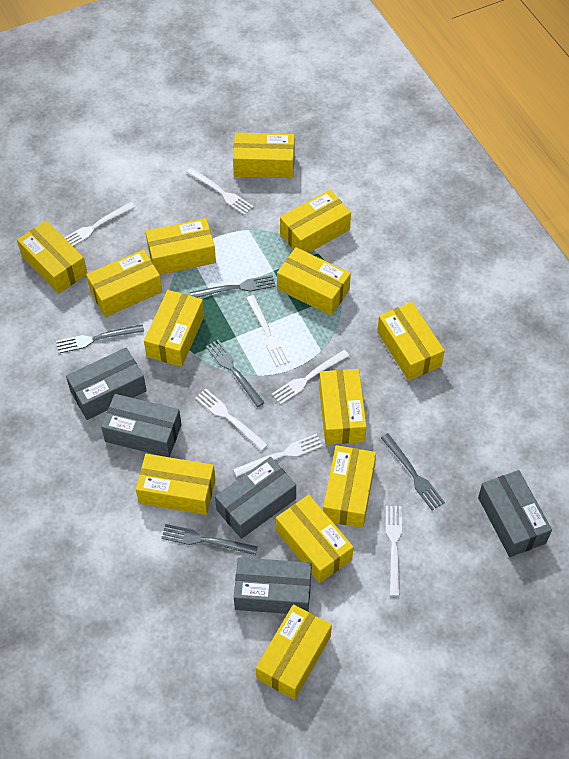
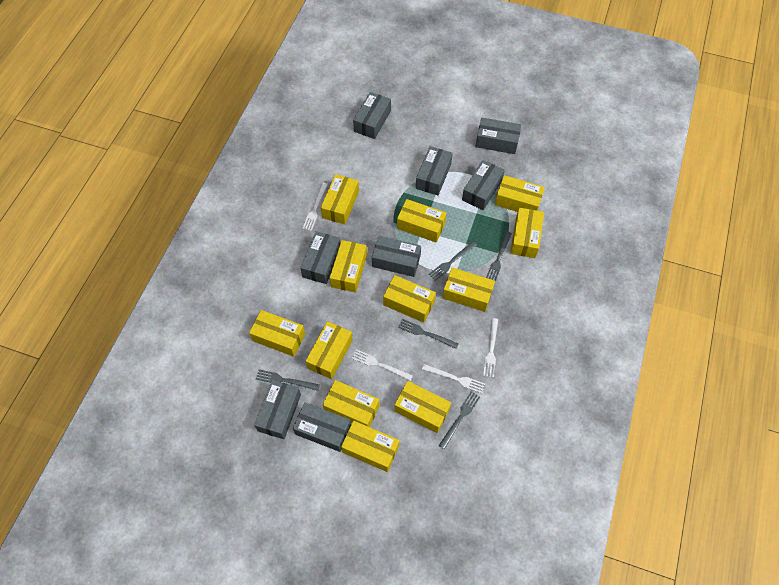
grey box: [66,348,147,420] [101,394,182,457] [215,457,296,539] [234,557,312,614] [478,470,552,557] = 5 -> [254,380,301,439] [293,402,351,452] [300,231,340,284] [353,92,391,139] [372,236,421,277] [416,146,453,195] [462,160,505,210] [475,118,521,154] = 8
white fork: [64,202,135,246] [186,167,254,215] [195,389,268,451] [233,434,323,477] [246,295,290,367] [272,350,349,405] [386,506,402,596] = 7 -> [303,183,328,231] [352,349,413,381] [422,364,485,393] [483,318,498,378] = 4
yellow box: [17,221,87,294] [86,249,162,317] [136,454,216,515] [144,290,204,367] [145,218,216,275] [233,132,295,178] [256,604,332,700] [276,495,354,583] [277,247,351,316] [280,190,351,253] [319,369,367,445] [323,445,376,528] [377,302,445,381] = 13 -> [249,310,305,357] [306,321,353,379] [321,174,359,225] [323,380,380,427] [330,240,367,293] [341,421,399,472] [383,275,436,323] [394,381,451,433] [397,199,447,243] [442,268,495,312] [495,175,545,212] [510,208,544,258] = 12

